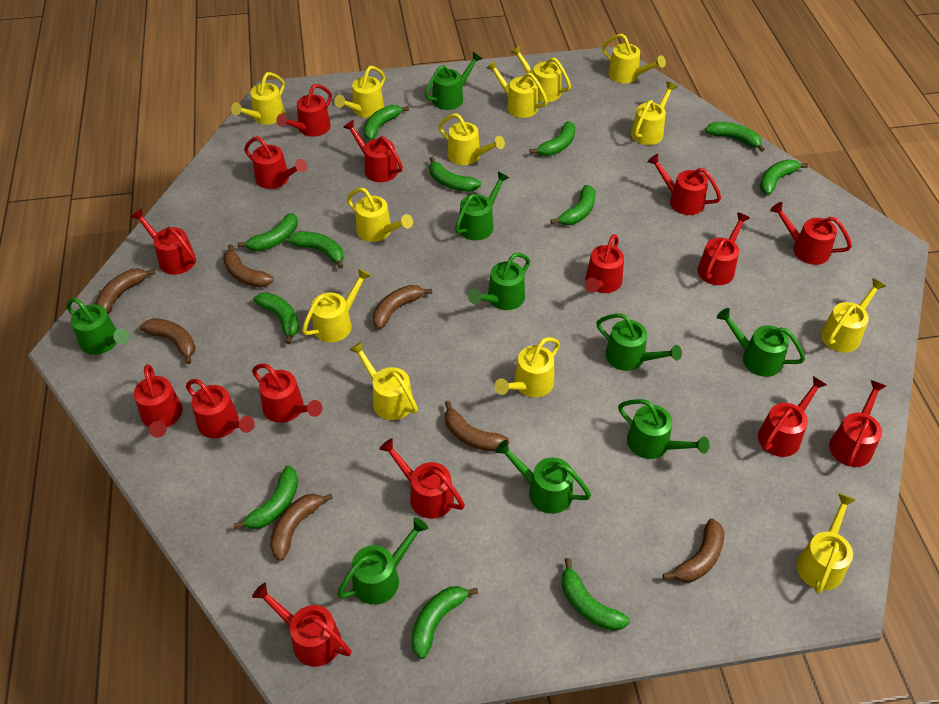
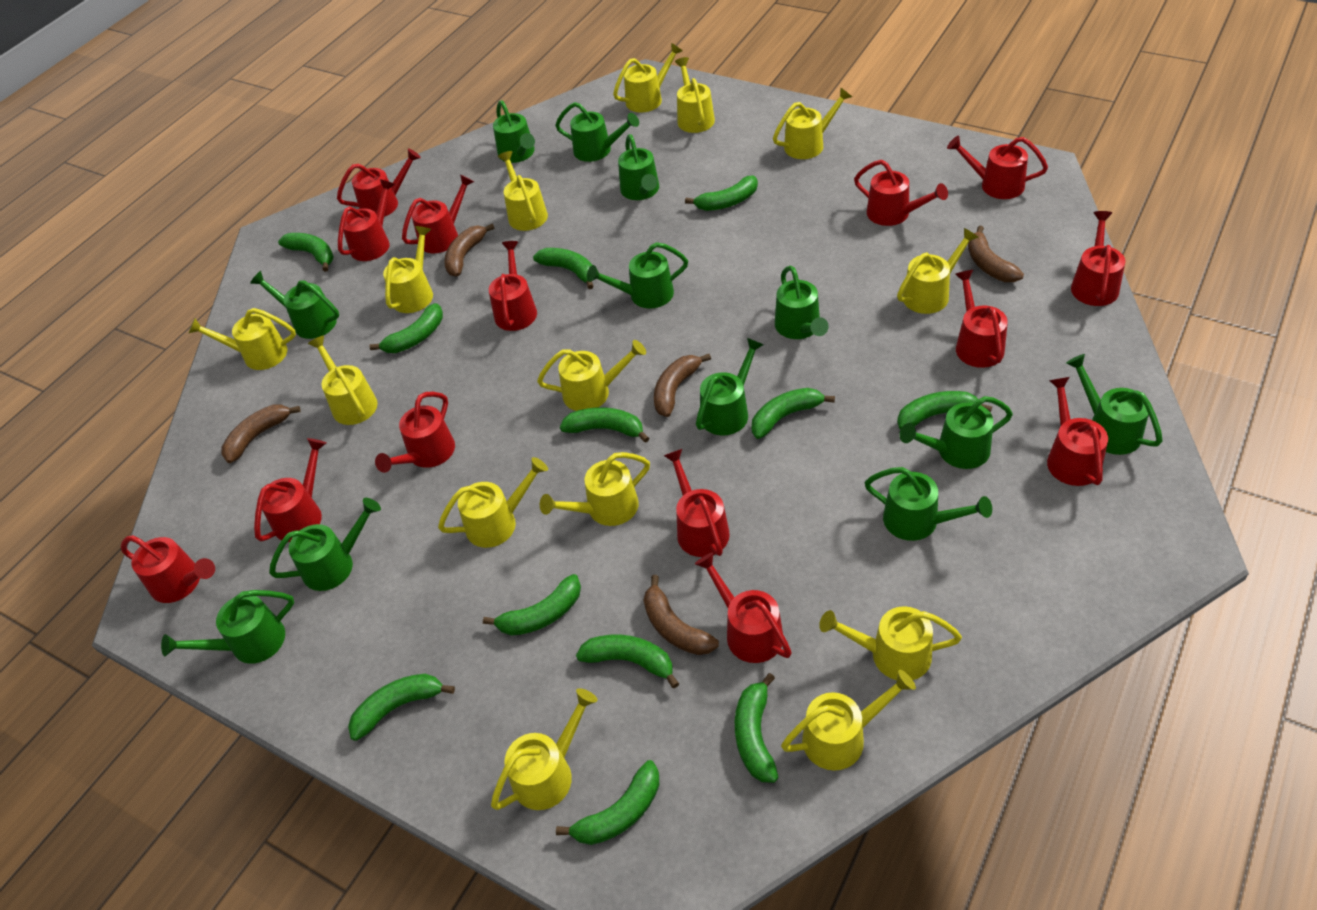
brown banana: [95,268,155,314] [140,318,195,364] [223,244,274,288] [270,494,333,561] [373,285,432,329] [445,401,510,452] [663,519,724,583] = 7 -> [221,405,301,463] [444,224,495,277] [643,575,719,655] [654,354,711,417] [968,225,1024,282] = 5
green watering can: [67,298,129,355] [337,517,428,605] [425,52,482,110] [455,172,509,240] [468,253,530,310] [495,440,591,514] [596,313,682,371] [618,399,709,459] [717,308,805,377] = 9 -> [161,590,294,664] [250,271,339,339] [269,498,381,591] [493,100,535,163] [555,102,639,162] [587,242,688,309] [618,134,659,200] [696,338,764,435] [775,266,829,339] [864,467,992,541] [899,396,1013,469] [1066,354,1163,455] = 12
red watering can: [131,208,196,275] [134,364,182,438] [186,379,255,438] [244,136,307,189] [252,363,322,423] [252,583,351,667] [276,84,332,137] [343,120,403,182] [379,438,465,519] [585,234,624,293] [647,154,721,215] [698,212,750,285] [758,376,827,457] [770,202,852,265] [829,380,886,467] = 15 -> [121,535,215,603] [254,438,326,542] [337,149,421,217] [338,179,395,261] [375,392,455,473] [402,174,474,254] [489,241,537,331] [664,449,730,557] [695,552,792,663] [854,160,948,226] [947,136,1048,199] [955,270,1008,368] [1047,377,1108,486] [1071,211,1125,306] = 14
yellow watering can: [231,72,285,125] [302,268,371,342] [334,66,385,118] [347,188,413,242] [350,341,418,420] [438,113,505,165] [486,60,548,118] [494,337,560,397] [511,46,571,102] [602,34,666,83] [631,82,677,145] [797,493,856,594] [821,278,886,352] = 13 -> [188,308,296,370] [308,335,378,425] [383,226,433,313] [438,457,548,548] [491,688,598,810] [498,151,548,231] [537,340,646,411] [540,452,650,526] [613,43,683,112] [675,57,715,133] [773,87,852,159] [781,670,916,771] [819,606,962,680] [897,228,979,314] = 14

